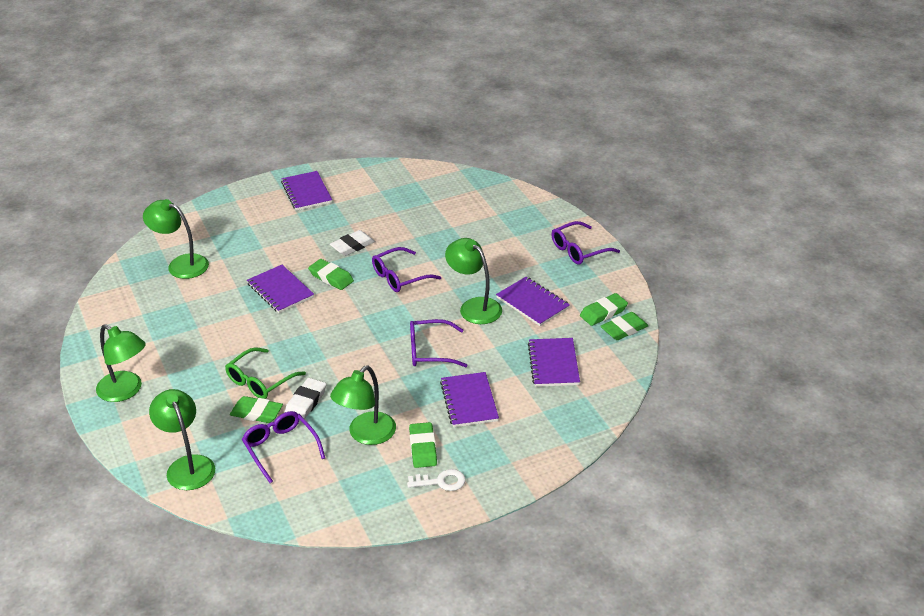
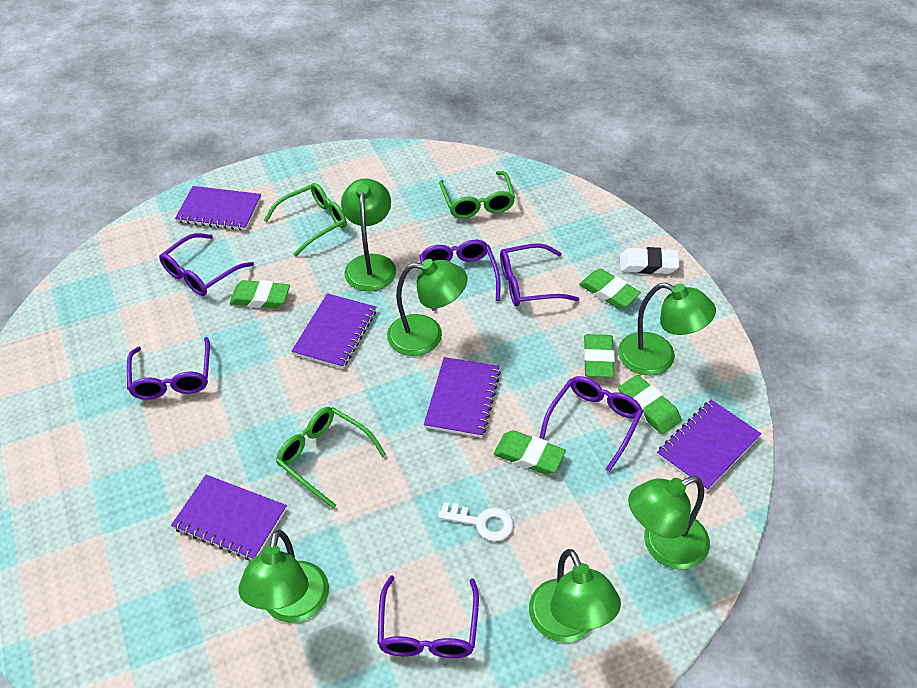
green glasses: [225,347,306,399] = 1 -> [264,183,347,257] [276,407,386,509] [439,171,515,219] = 3
green lamp: [96,324,146,402] [143,199,209,279] [149,389,215,490] [330,365,396,445] [445,238,502,324] = 5 -> [238,530,329,623] [341,178,396,291] [387,259,468,356] [529,549,621,642] [618,283,716,375] [628,476,710,570] = 6
purple glasses: [242,411,325,483] [372,247,441,292] [410,319,467,367] [551,221,620,265] = 4 -> [127,337,210,400] [159,233,254,296] [377,576,479,658] [420,240,501,311] [500,243,579,307] [539,376,643,472] = 6
white eraser: [284,378,326,421] [330,230,375,256] = 2 -> [620,247,679,274] = 1

